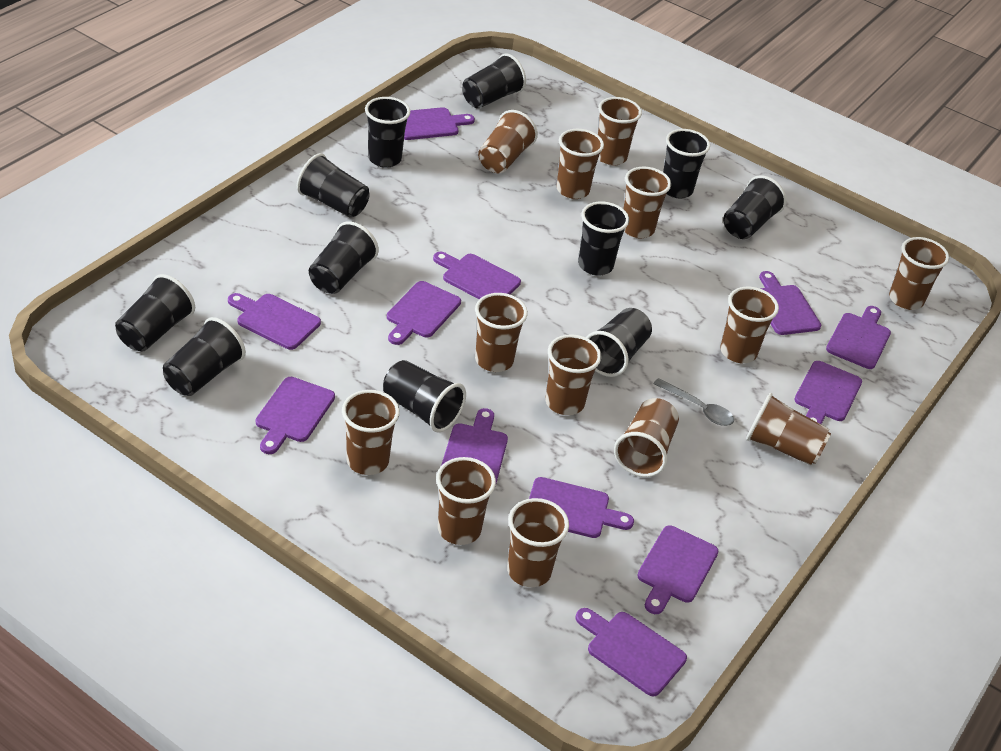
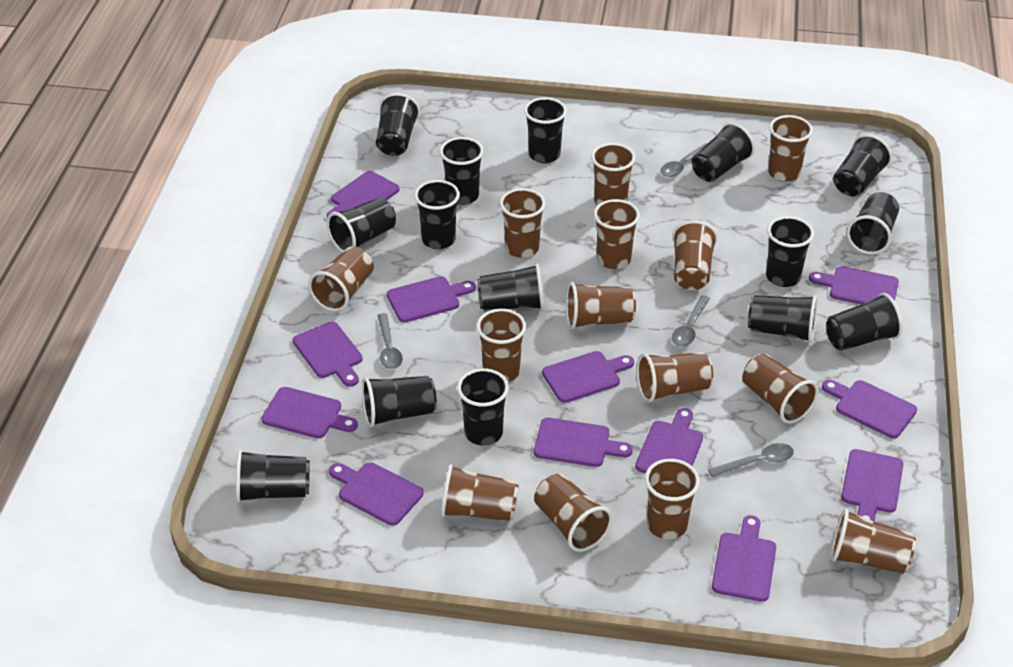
black cup: [115,274,195,351] [163,317,246,396] [297,153,370,218] [309,221,379,294] [365,97,410,168] [383,360,466,433] [462,53,526,108] [578,202,629,276] [586,308,652,377] [663,129,710,198] [723,175,787,239] = 11 -> [236,450,310,503] [327,197,396,252] [362,376,437,427] [376,93,420,156] [414,180,460,249] [440,137,484,205] [457,368,509,445] [477,264,544,312] [524,97,567,163] [692,122,755,182] [748,295,817,343] [766,216,814,287] [826,293,903,351] [833,134,892,197] [847,192,899,255] = 15
brown cup: [342,390,400,475] [436,457,496,545] [475,293,528,372] [478,110,538,173] [507,498,569,587] [546,334,601,415] [556,129,604,199] [598,97,642,166] [614,398,679,477] [623,166,671,239] [720,287,779,363] [746,393,831,465] [889,237,949,310] = 13 -> [308,246,374,312] [441,464,519,521] [477,309,526,382] [500,188,546,258] [534,474,612,552] [566,282,636,329] [591,143,635,205] [594,199,640,269] [637,352,713,403] [645,459,700,539] [672,220,718,290] [742,354,818,424] [768,115,813,182] [831,509,916,574] = 14
grey spoon: [653,378,734,426] = 1 -> [377,313,403,369] [660,143,708,177] [672,295,710,347] [708,443,794,477] = 4

